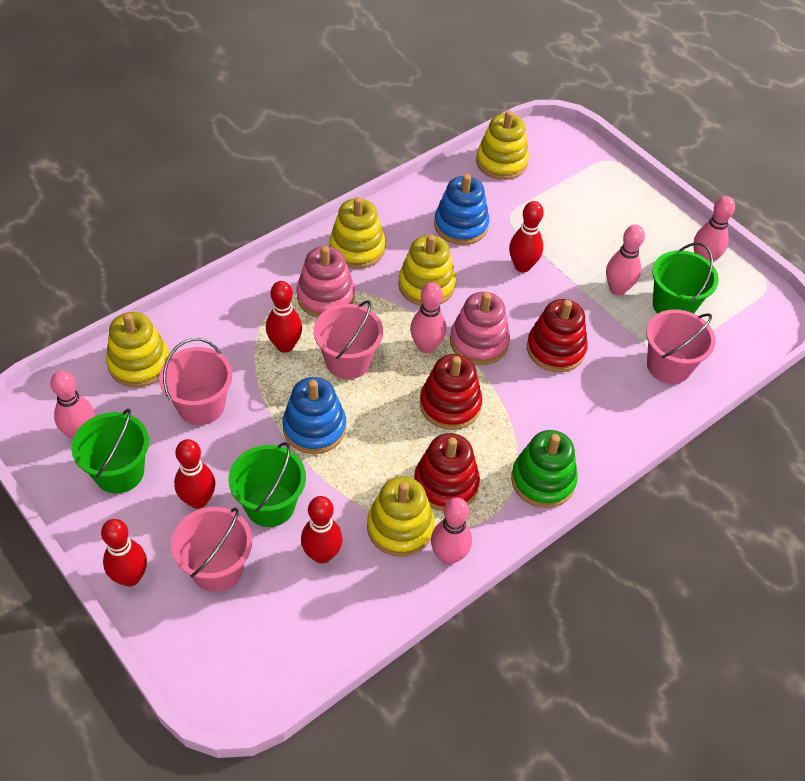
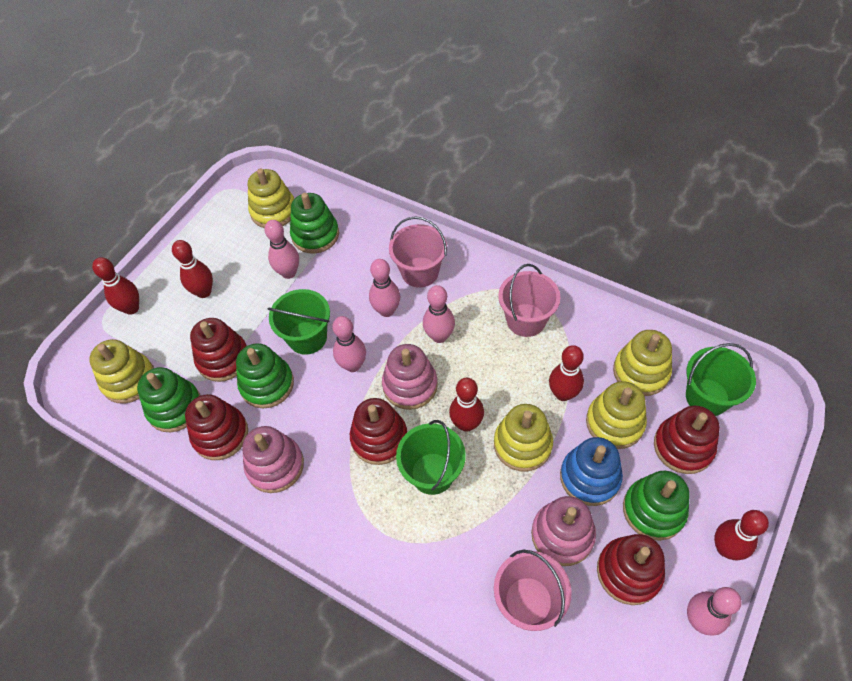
blue stacking toy: [282,377,346,454] [434,174,489,245] = 2 -> [560,437,623,506] = 1
green stacking toy: [511,430,578,508] = 1 -> [137,367,201,432] [236,343,294,408] [290,193,339,254] [623,471,689,541] = 4
pink bucket: [159,338,233,425] [171,507,252,592] [314,300,383,379] [646,309,716,384] = 4 -> [389,216,447,288] [494,549,572,631] [498,264,561,337] = 3
pink stacking toy: [297,246,355,318] [450,292,510,365] = 2 -> [242,426,304,493] [382,344,438,410] [531,496,596,566] = 3
red stacking toy: [414,433,480,511] [420,354,482,430] [527,299,588,372] = 3 -> [185,394,248,460] [190,318,247,382] [350,398,407,465] [597,534,665,605] [654,405,720,474] = 5

